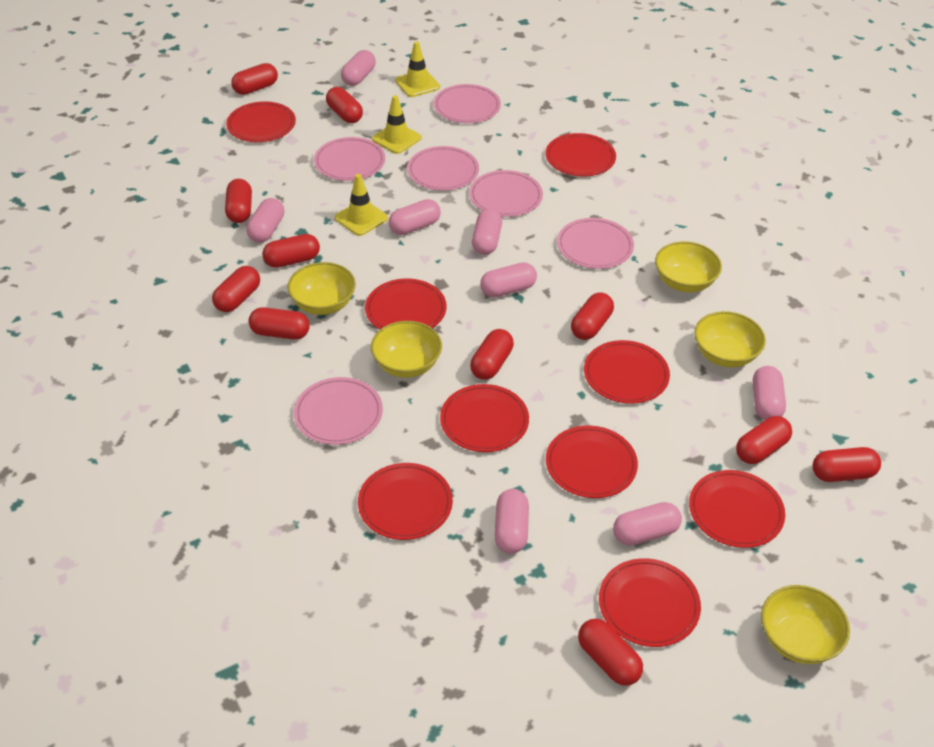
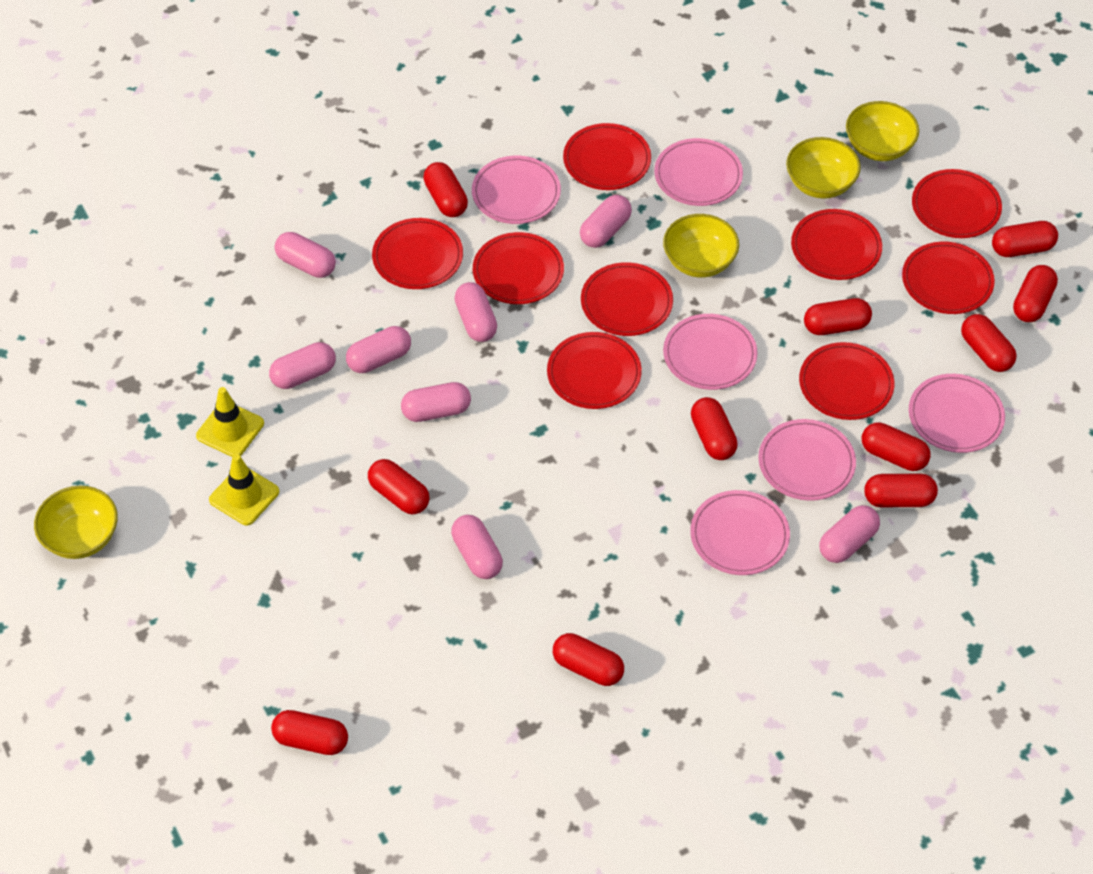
yellow bowl: [287,262,356,315] [371,321,442,378] [655,241,722,292] [694,311,766,368] [761,585,850,664] = 5 -> [34,486,118,559] [663,214,739,278] [786,137,861,199] [846,101,919,161] = 4
yellow traffic cone: [334,174,388,236] [372,95,422,154] [395,42,440,97] = 3 -> [196,387,264,457] [209,454,279,525] = 2

